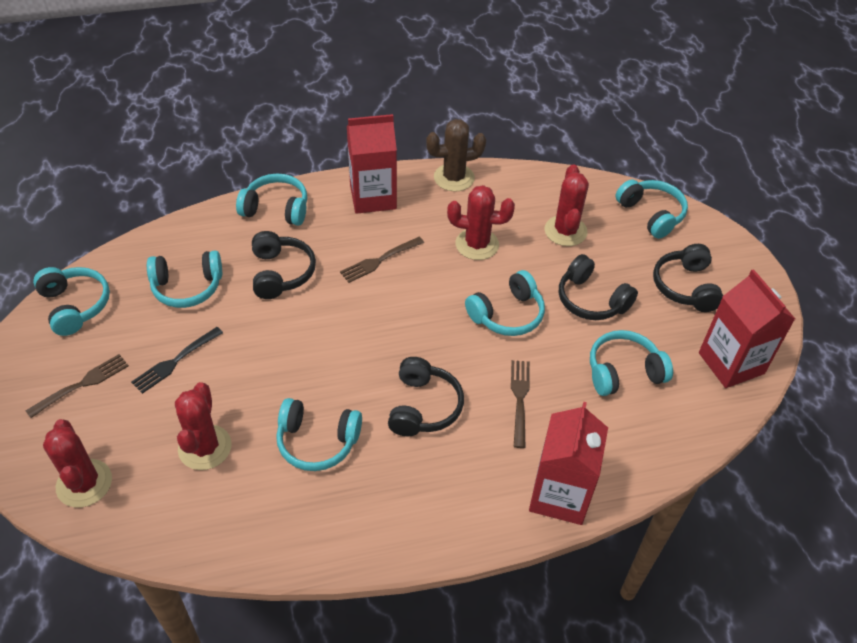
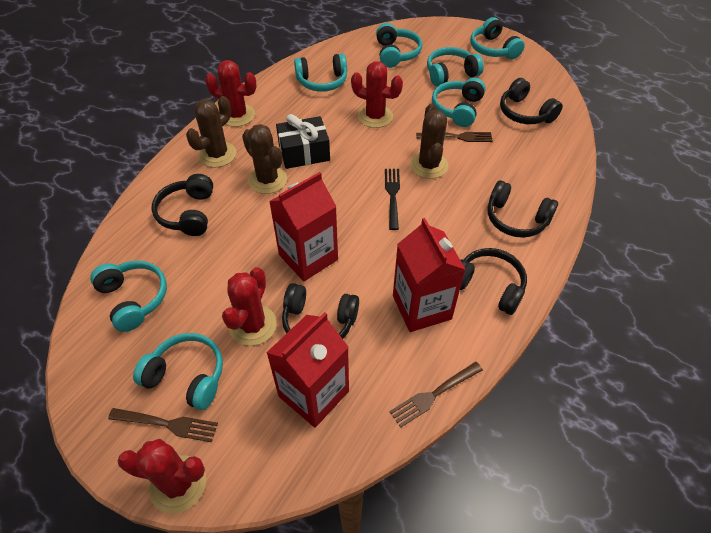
black gift: none = 0 -> [276,114,330,169] = 1
black headphones: [252,231,316,299] [388,357,464,436] [559,254,638,320] [653,244,723,312] = 4 -> [151,174,213,236] [282,283,359,339] [460,248,527,315] [488,180,558,238] [500,78,563,124] = 5
brown cactus: [426,119,486,192] = 1 -> [186,96,236,167] [242,124,287,194] [410,104,448,179] = 3

